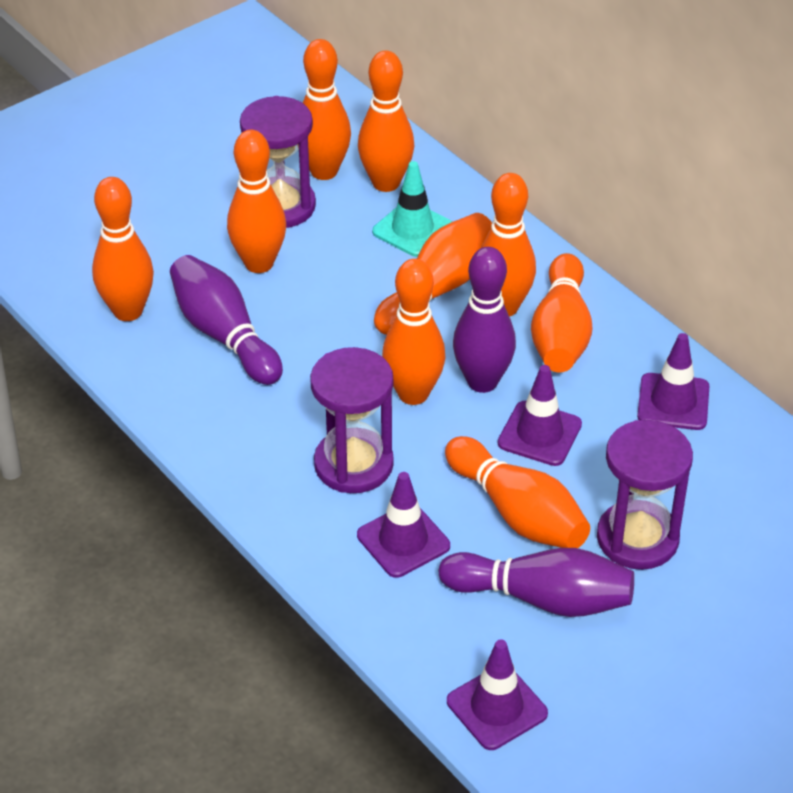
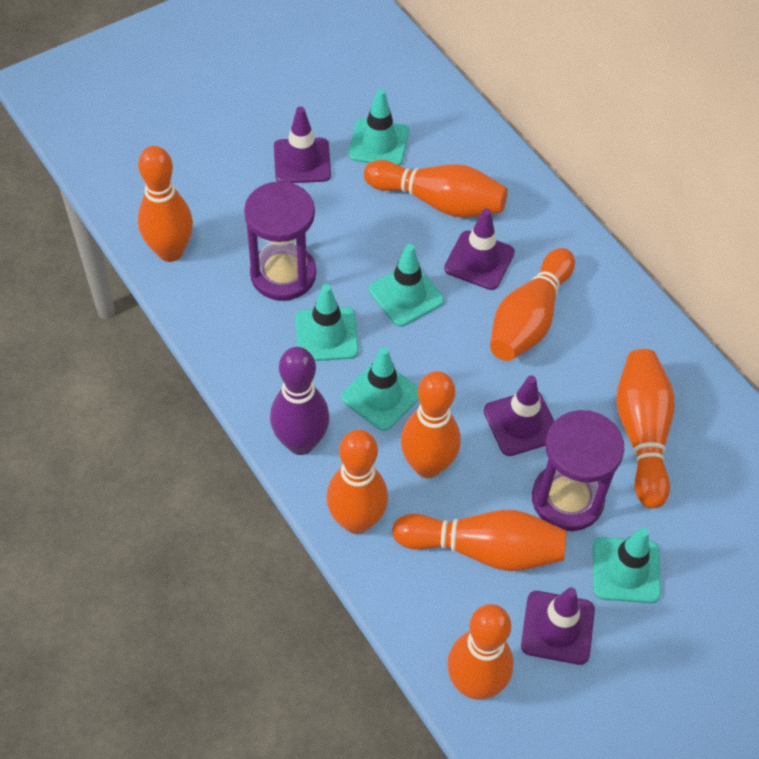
orange bowling pin: [92,177,154,321] [227,130,286,273] [303,39,351,180] [358,50,414,192] [374,213,492,335] [382,259,446,405] [445,436,590,548] [481,173,536,317] [531,253,593,373] = 9 -> [138,146,193,262] [326,430,388,534] [364,160,508,218] [392,510,566,571] [401,371,460,478] [447,604,514,700] [490,248,575,361] [616,349,675,508] = 8
purple bowling pin: [170,255,283,385] [438,548,634,617] [453,247,516,393] = 3 -> [270,347,330,455] = 1
purple hourglass: [240,96,316,228] [310,347,394,493] [597,420,693,570] = 3 -> [244,181,316,301] [532,410,624,531] = 2
turquoise traffic cone: [372,161,452,257] = 1 -> [295,284,359,361] [341,347,419,431] [348,89,409,166] [369,244,444,327] [593,528,661,603] = 5

